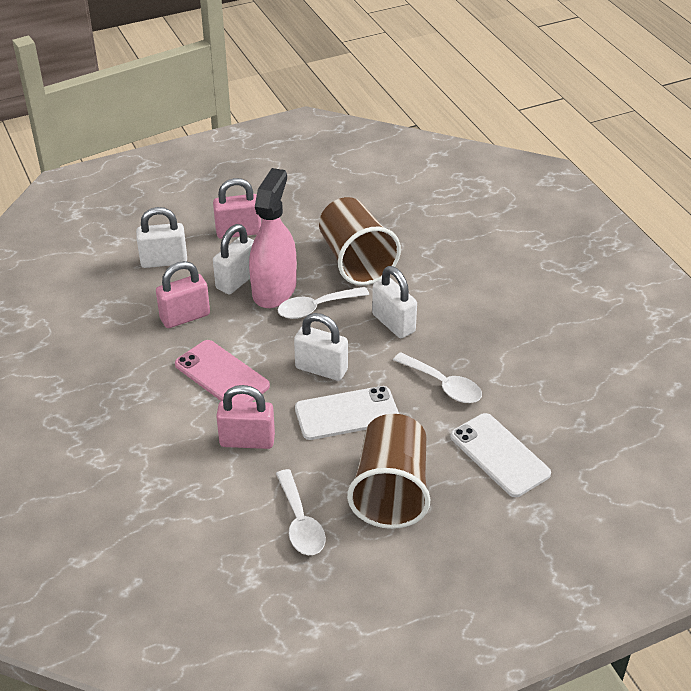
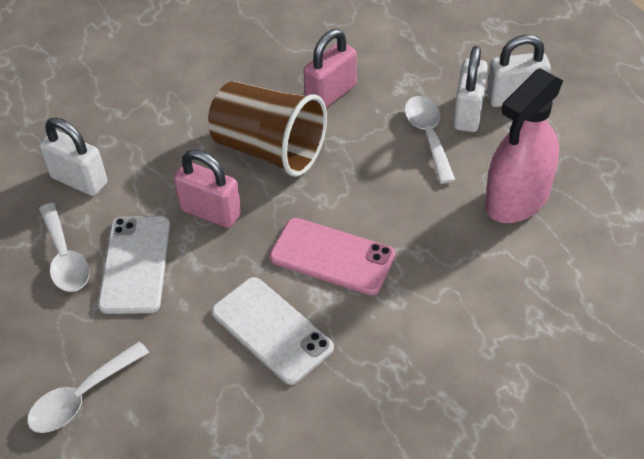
brown cup: [319,197,401,285] [347,414,430,529] = 2 -> [208,81,327,177] = 1
pink padlock: [156,261,210,328] [213,178,261,239] [216,385,275,449] = 3 -> [174,149,241,228] [304,29,357,108] = 2
white padlock: [136,207,187,268] [213,224,254,294] [294,313,348,381] [372,266,417,338] = 4 -> [39,118,107,196] [453,46,488,132] [487,35,551,107] = 3

